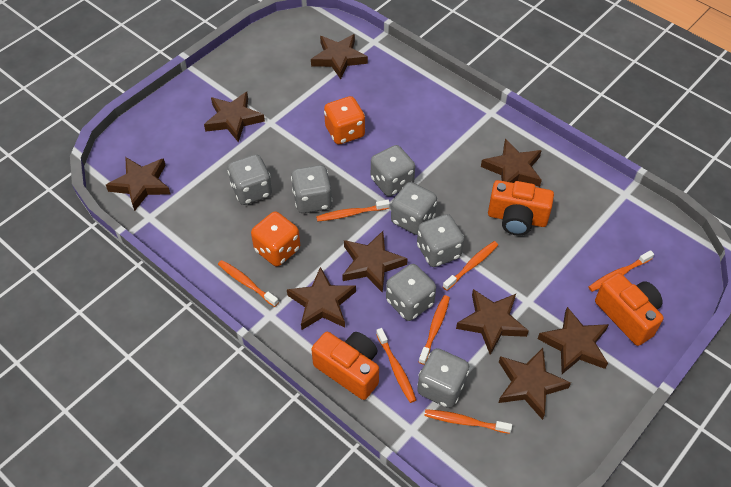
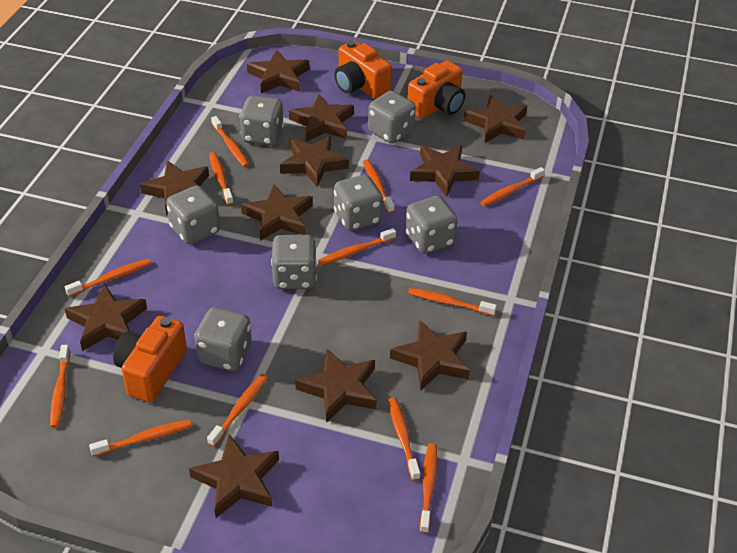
brown star: [106,157,170,211] [204,92,265,142] [287,267,356,330] [311,34,368,80] [342,231,408,293] [456,289,529,355] [481,139,542,187] [499,348,571,420] [538,307,609,374] = 9 -> [65,284,147,351] [140,160,209,215] [189,434,279,518] [241,184,313,241] [247,50,309,94] [280,135,349,187] [289,94,354,142] [295,348,377,423] [390,320,470,391] [410,145,480,197] [463,95,527,143] = 11
orange dice: [251,212,300,266] [324,96,365,145] = 2 -> none = 0
orange toothbrush: [218,260,279,307] [316,200,390,222] [376,328,416,403] [419,295,450,365] [424,409,512,434] [443,241,498,291] [588,250,654,292] = 7 -> [50,345,70,428] [65,259,151,297] [89,420,192,457] [207,374,268,447] [209,152,234,205] [211,116,249,167] [318,228,396,265] [363,160,395,213] [388,397,420,481] [408,288,497,316] [420,443,437,534] [480,167,545,206] = 12

